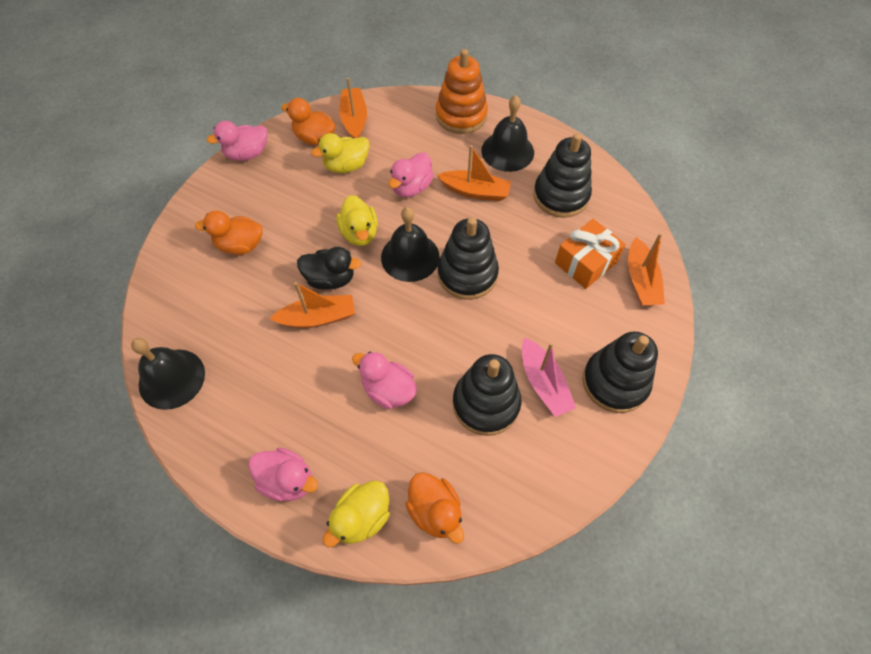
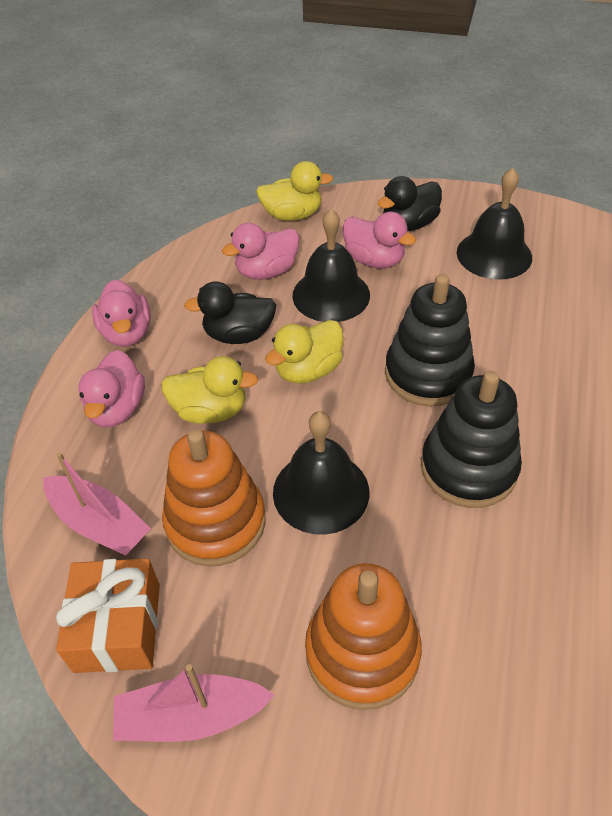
black duck: [297,247,361,290] = 1 -> [184,281,276,344] [377,176,442,231] = 2
black stacking toy: [438,217,499,300] [453,354,521,436] [533,133,592,218] [582,331,658,413] = 4 -> [385,274,475,407] [421,371,522,508] = 2
orange boat: [270,282,355,328] [339,77,367,138] [437,145,511,201] [628,233,665,306] = 4 -> none = 0
orange duck: [195,210,263,255] [281,98,335,145] [405,472,464,544] = 3 -> none = 0
orange stacking toy: [436,49,488,134] = 1 -> [162,429,266,566] [305,563,422,710] = 2
pink boat: [522,337,576,417] = 1 -> [43,452,151,556] [113,664,275,742] = 2

